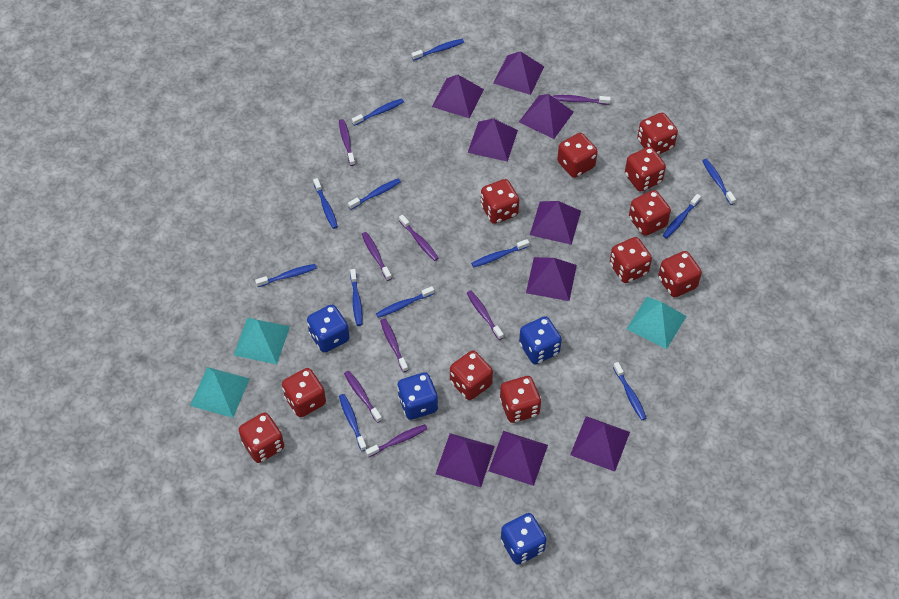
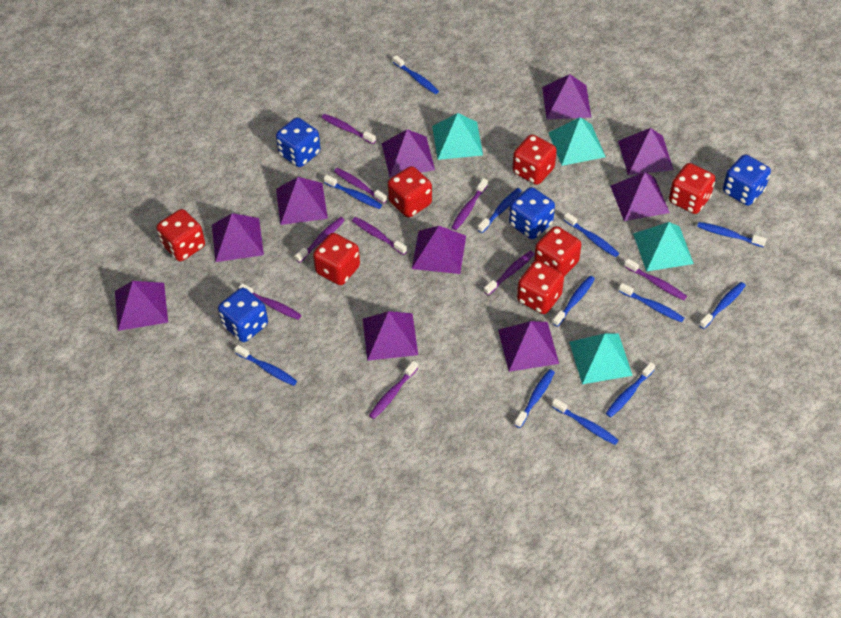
purple pyramid: [432,75,484,118] [436,433,495,487] [468,118,518,162] [489,431,548,486] [493,51,544,95] [519,94,574,139] [526,257,577,301] [530,201,581,245] [570,416,630,472] = 9 -> [115,281,168,331] [212,213,264,262] [276,177,328,225] [363,311,418,361] [382,129,435,177] [412,226,466,274] [498,321,559,372] [542,74,591,120] [610,172,670,221] [618,128,674,175] = 10
purple toothbrush: [339,119,355,166] [344,371,382,423] [362,232,392,281] [365,424,427,458] [380,319,408,372] [399,215,439,261] [467,290,504,340] [553,95,611,105] = 8 -> [239,283,301,320] [295,217,345,263] [321,114,376,144] [334,168,387,204] [352,217,407,255] [369,361,418,419] [451,178,488,230] [484,251,534,295] [624,258,687,300] = 9
red dice: [239,412,284,463] [282,368,326,417] [450,351,493,400] [481,179,519,224] [500,376,541,423] [557,133,598,178] [610,237,652,283] [625,147,666,192] [629,190,671,236] [637,113,678,155] [658,251,702,297] = 11 -> [156,209,205,261] [313,233,360,285] [388,166,432,217] [512,134,557,185] [517,261,564,314] [534,226,581,276] [669,163,716,214] = 7
turquoise pyramid: [190,367,250,418] [233,318,290,364] [627,297,686,349] = 3 -> [432,113,483,160] [549,117,606,166] [569,333,633,384] [633,222,694,272] = 4

